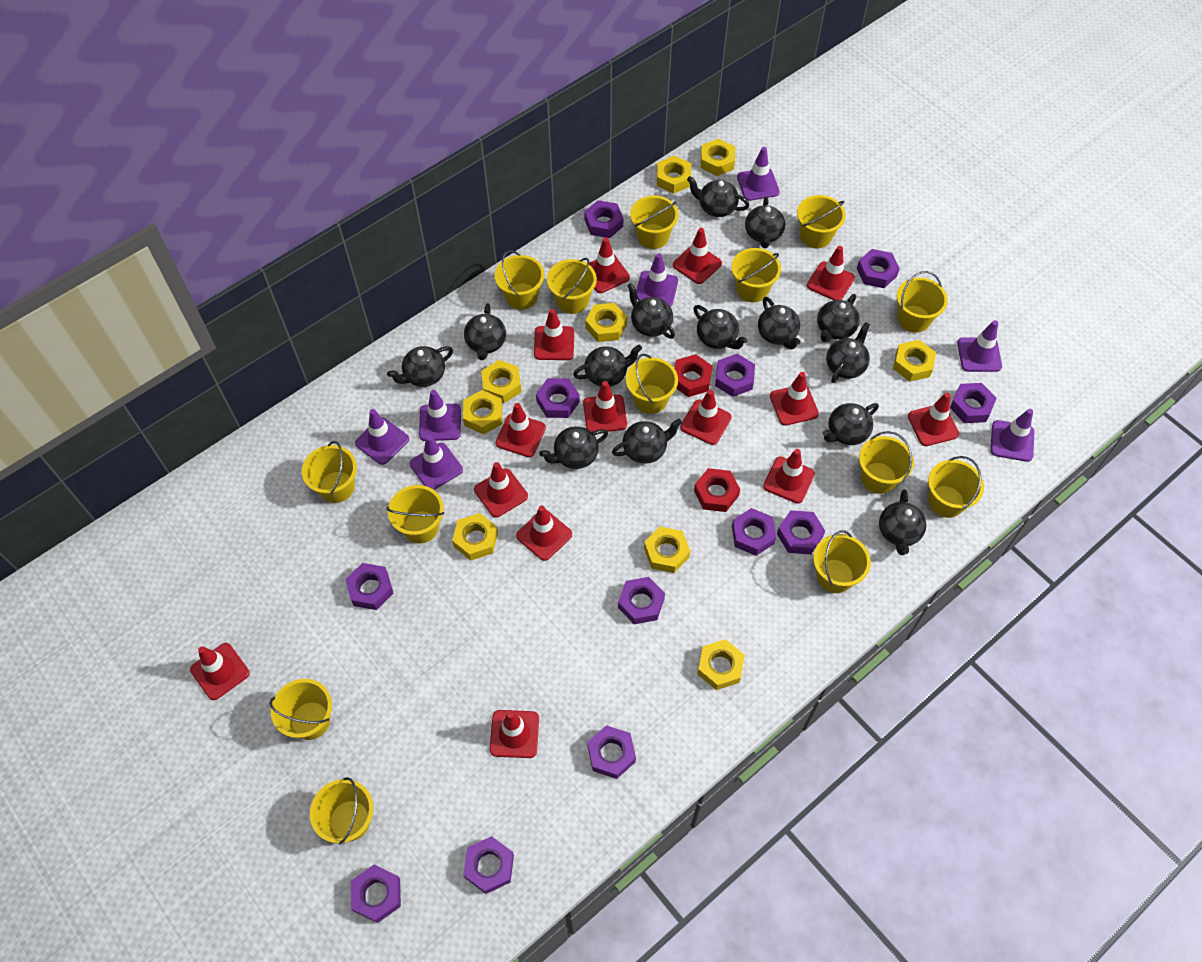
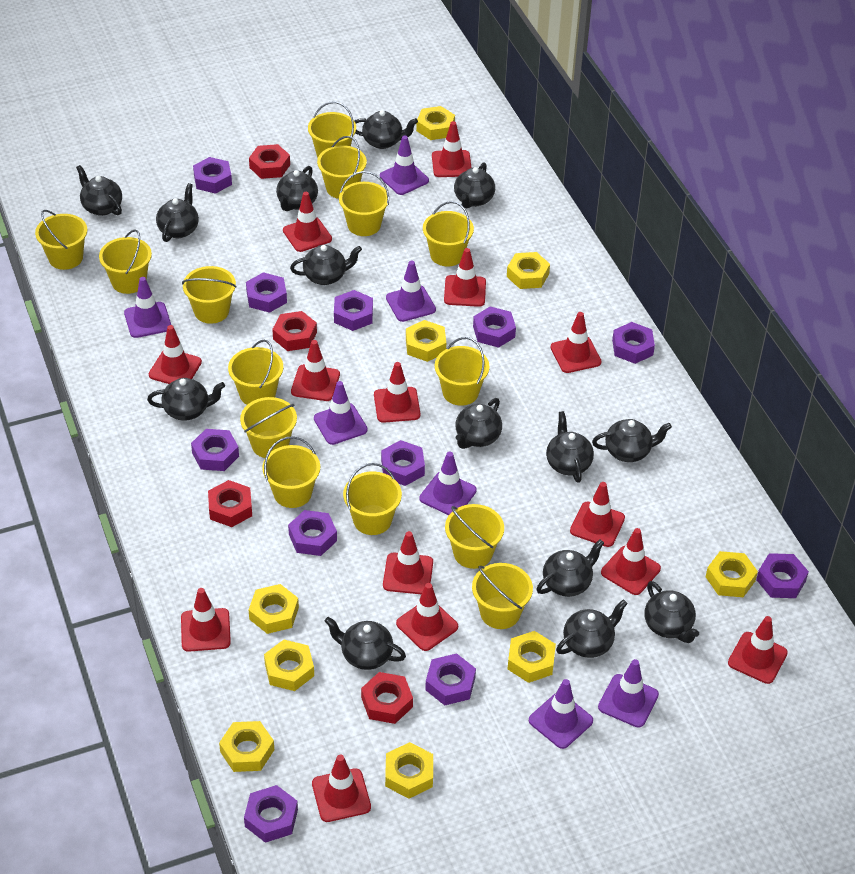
purple nut: [345,563,394,610] [351,865,401,923] [463,836,514,894] [536,378,580,418] [584,200,623,238] [587,725,636,779] [618,577,665,624] [715,354,755,397] [732,508,776,556] [777,510,825,554] [857,249,900,288] [950,383,997,423] = 12 -> [191,429,239,471] [193,157,232,194] [244,785,298,843] [246,272,287,313] [288,510,337,556] [334,290,373,331] [381,440,425,486] [425,653,476,705] [473,306,516,348] [612,322,655,364] [756,553,809,598] = 11
red nut: [674,354,713,397] [694,468,740,512] = 2 -> [208,480,252,527] [249,144,290,179] [272,311,317,351] [361,672,413,724] = 4

